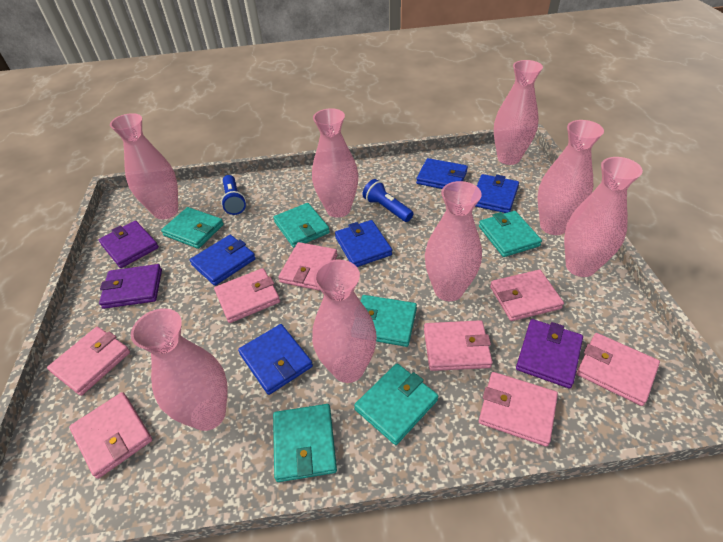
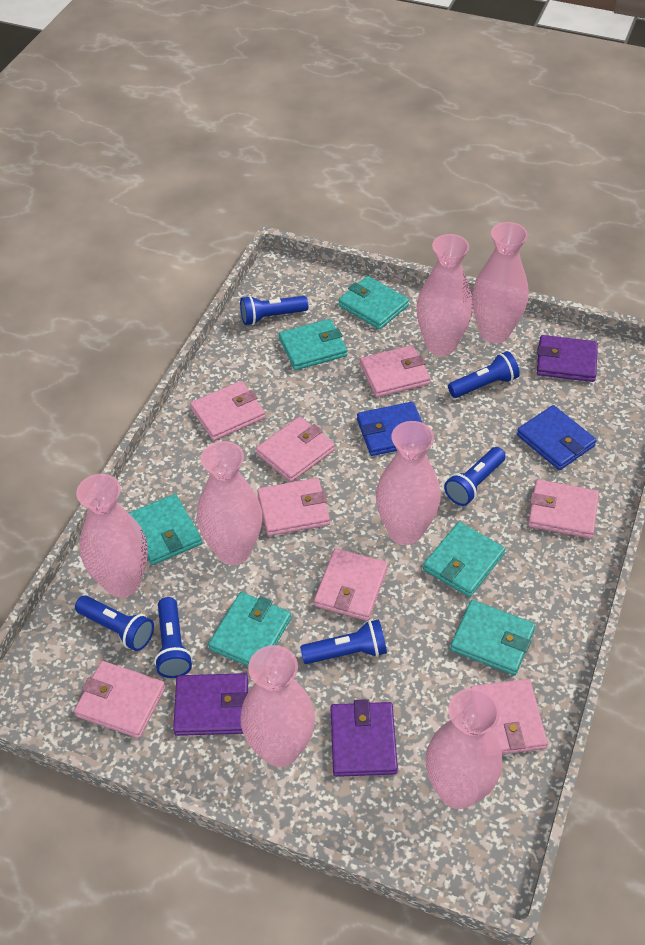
blue flashlight: [221,175,246,215] [362,179,414,222] = 2 -> [75,595,154,651] [154,597,192,678] [240,295,308,325] [300,619,387,664] [444,447,506,506] [448,351,520,398] = 6
blue wallet: [190,235,256,286] [238,324,313,395] [335,220,392,267] [416,158,468,189] [475,174,519,213] = 5 -> [357,402,422,456] [517,405,597,470] = 2
pink vase: [110,113,178,220] [131,308,228,431] [312,108,358,218] [312,259,377,383] [425,181,482,301] [494,60,543,165] [538,120,604,235] [564,157,643,277] = 8 -> [76,474,148,598] [197,441,262,565] [240,645,315,767] [376,421,441,545] [416,234,473,356] [426,688,502,809] [472,222,528,343] = 7

